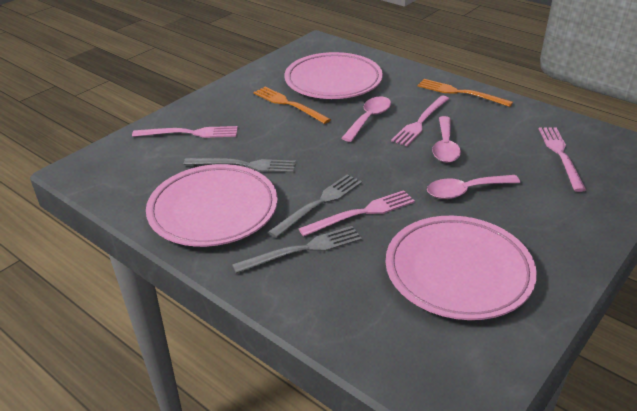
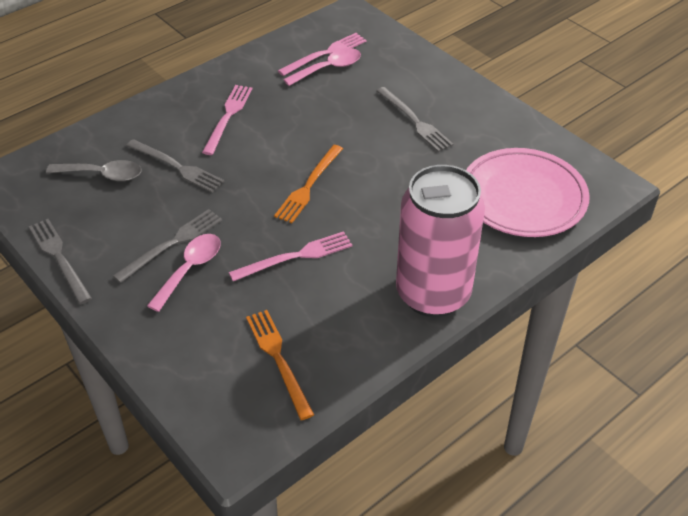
grey fork: [184,158,296,173] [232,226,362,274] [268,174,362,238] = 3 -> [29,219,92,304] [113,209,222,283] [126,139,225,193] [377,87,453,152] = 4
grey spoon: none = 0 -> [46,160,141,181] = 1
pink can: none = 0 -> [396,165,485,317] = 1
pink fork: [132,126,238,138] [299,190,415,236] [391,96,449,146] [539,127,586,192] = 4 -> [202,85,252,155] [229,231,353,281] [278,33,367,76] = 3
pink plate: [146,164,278,247] [284,52,383,99] [386,216,537,320] = 3 -> [466,148,590,237] = 1
pink spoon: [341,96,391,142] [427,175,520,199] [432,116,461,163] = 3 -> [147,234,221,312] [283,48,361,86] = 2

